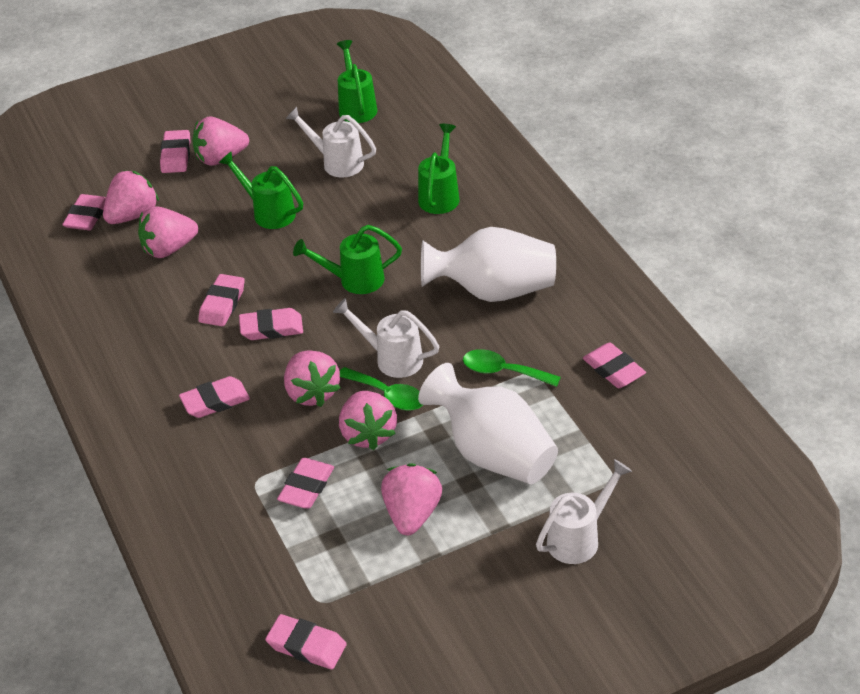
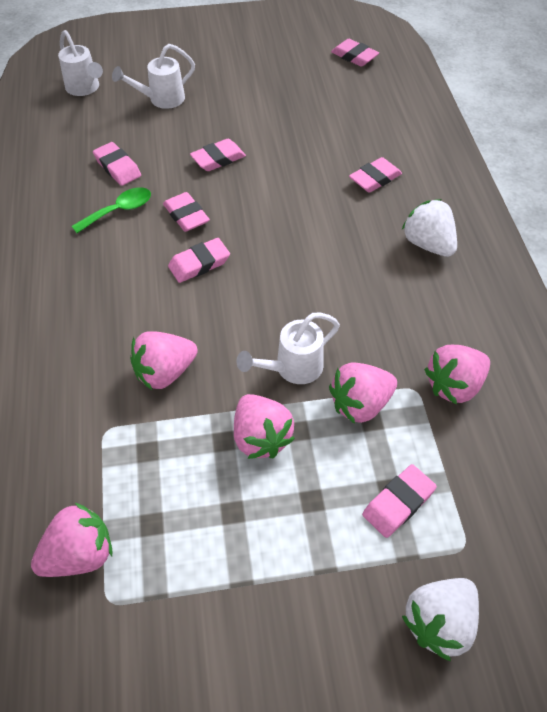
green spoon: [340,367,423,411] [463,349,561,387] = 2 -> [72,187,151,233] = 1
green watering can: [219,151,303,229] [293,225,402,294] [337,40,377,123] [418,124,460,214] = 4 -> none = 0
pink eraser: [62,194,106,230] [160,130,190,173] [179,376,250,418] [198,274,245,326] [239,308,303,340] [265,614,347,669] [277,458,334,509] [583,343,646,388] = 8 -> [93,142,141,186] [163,192,210,232] [168,238,230,283] [190,139,246,171] [331,39,379,67] [349,157,402,193] [362,464,437,538] = 7
pink strawberry: [103,170,159,224] [138,206,198,258] [192,117,249,166] [284,350,340,407] [339,391,397,450] [381,463,442,535] = 6 -> [31,502,112,577] [130,331,198,390] [234,394,295,459] [329,363,397,424] [424,345,490,405] = 5
white strawberry: none = 0 -> [402,199,457,257] [402,578,479,661] = 2
white vase: [418,363,558,484] [421,227,556,302] = 2 -> none = 0

